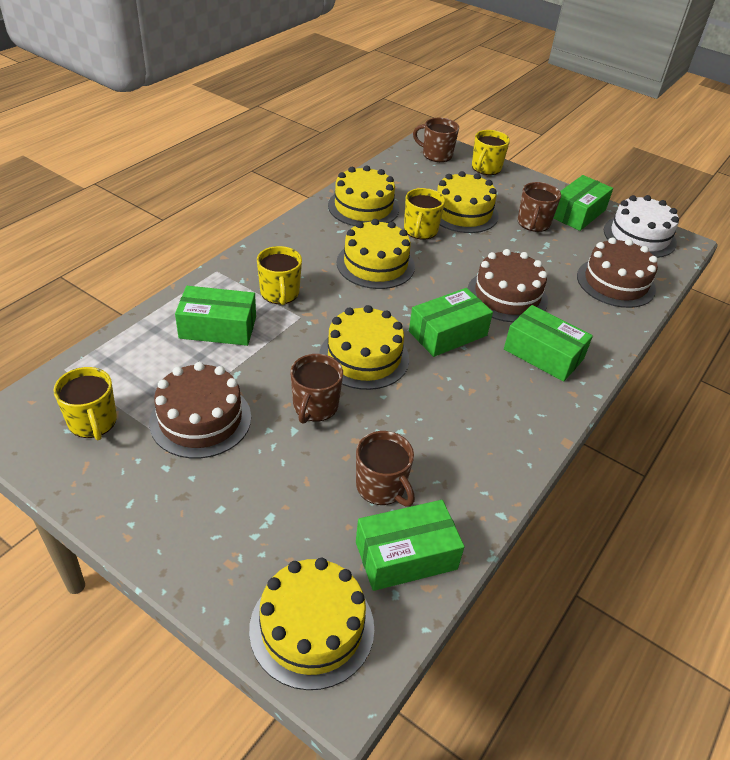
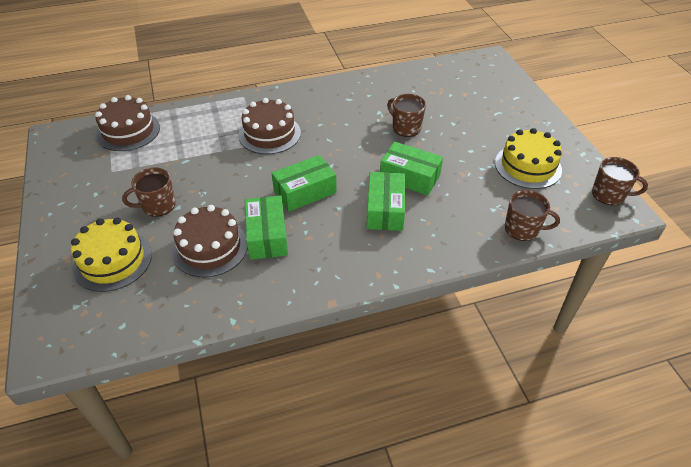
green box: [175,286,256,346] [356,500,465,591] [409,288,493,357] [504,305,593,382] [553,175,613,231] = 5 -> [245,195,288,260] [272,155,337,212] [367,172,405,231] [380,142,443,195] = 4
white cake: [604,195,679,258] = 1 -> none = 0
yellow cake: [249,558,374,690] [319,305,409,390] [328,165,399,226] [337,219,415,289] [437,171,498,233] = 5 -> [71,218,152,292] [495,128,562,189] = 2
yellow mug: [54,367,117,440] [257,246,302,305] [404,188,445,240] [472,130,510,175] = 4 -> none = 0

